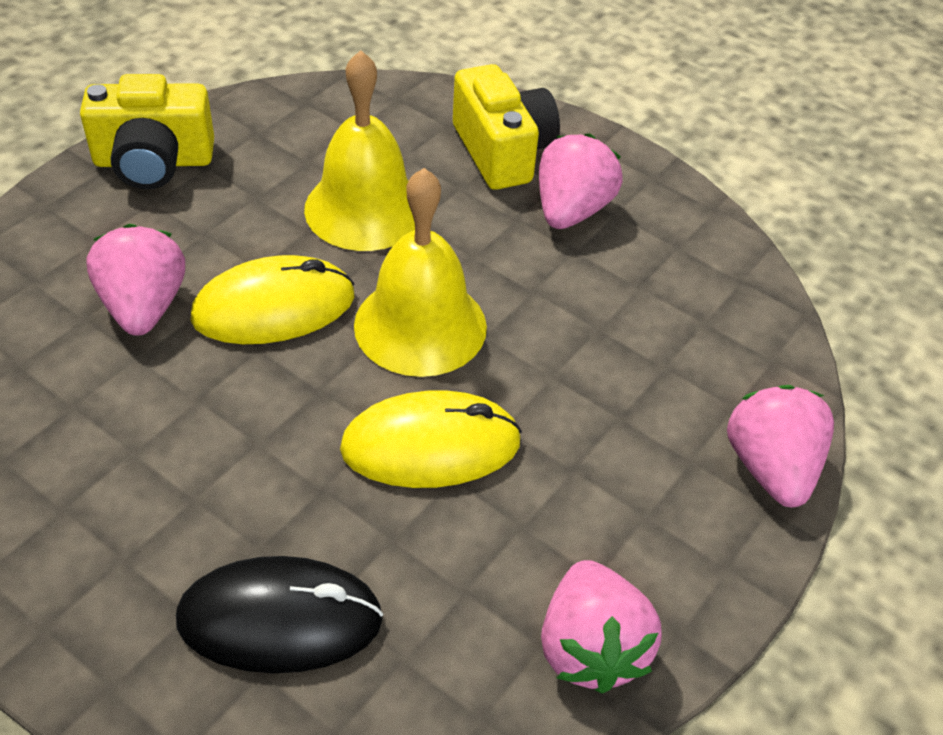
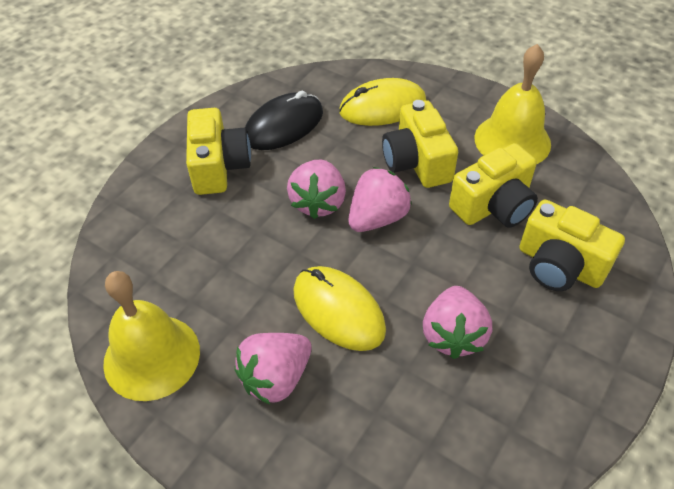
yellow camera: [80,74,214,189] [453,64,560,190] = 2 -> [186,108,251,195] [382,100,458,188] [449,143,538,228] [519,200,625,291] = 4

